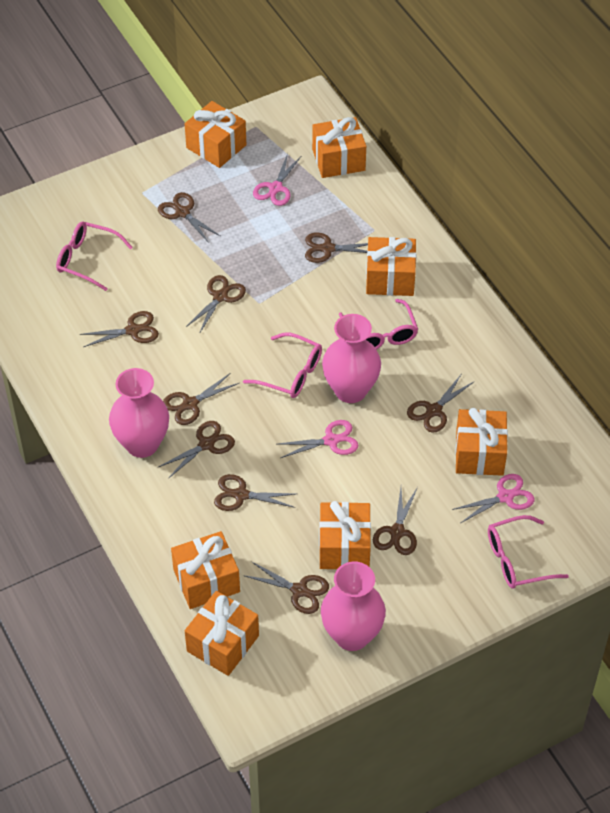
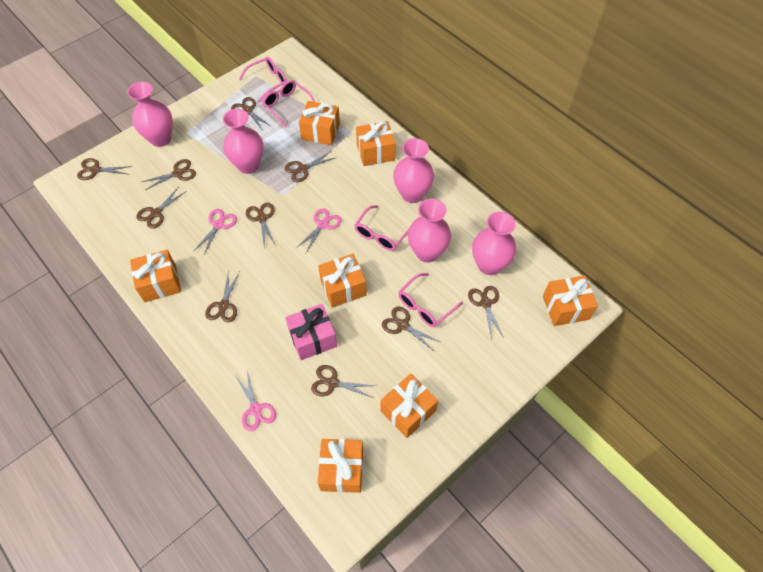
pink gift: none = 0 -> [285,304,337,360] = 1
pink vase: [109,368,169,458] [321,561,386,651] [322,314,381,403] = 3 -> [127,82,173,147] [223,109,264,174] [393,138,434,203] [408,199,451,263] [472,212,516,275] = 5

